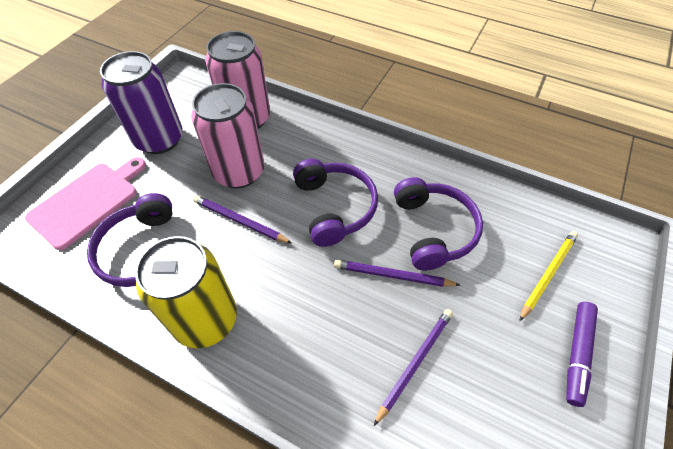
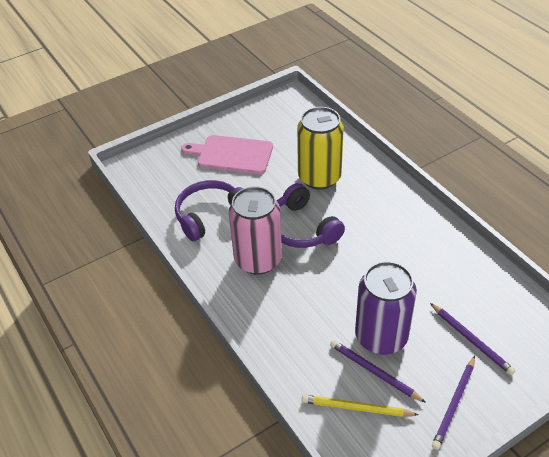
pink can: [191,83,264,188] [205,31,270,129] = 2 -> [229,186,282,275] = 1
purple headphones: [87,193,173,287] [293,159,378,247] [394,177,483,271] = 3 -> [175,180,243,241] [276,183,345,248] = 2
purple marker: [566,302,598,407] = 1 -> none = 0

